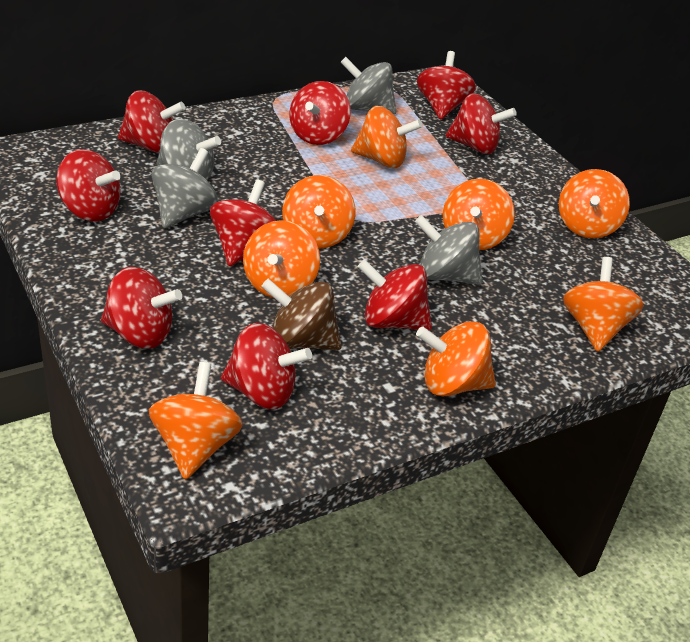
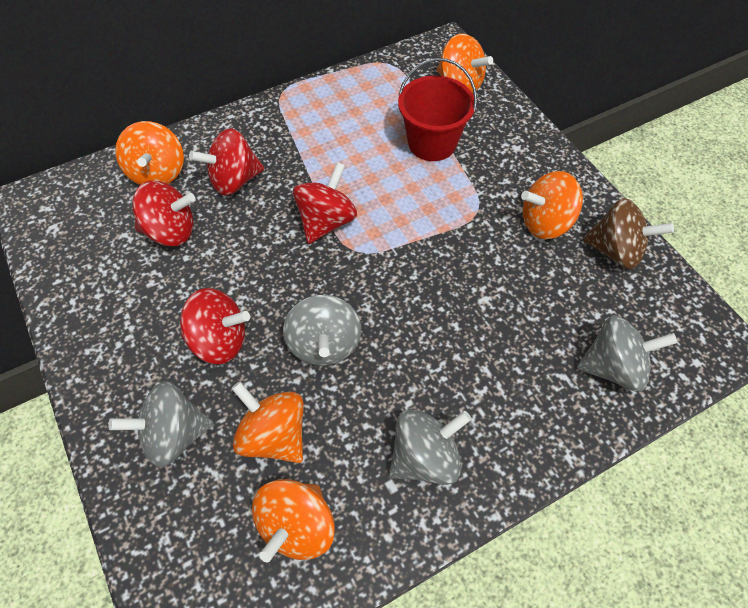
orange spinning top: [149,362,243,480] [243,220,320,298] [282,175,356,248] [351,106,422,168] [416,321,496,396] [443,179,515,250] [559,169,630,238] [563,257,644,352] = 8 -> [115,121,184,185] [231,382,304,463] [252,479,335,562] [437,33,493,93] [521,171,583,239] = 5
red bucket: none = 0 -> [398,58,477,161] = 1
red spinning top: [56,149,121,221] [101,267,182,349] [118,90,185,153] [210,180,276,266] [221,323,312,409] [289,81,351,145] [358,259,432,330] [417,51,476,120] [446,93,517,154] = 9 -> [132,181,196,246] [180,288,250,364] [189,128,264,195] [293,162,357,244] = 4

